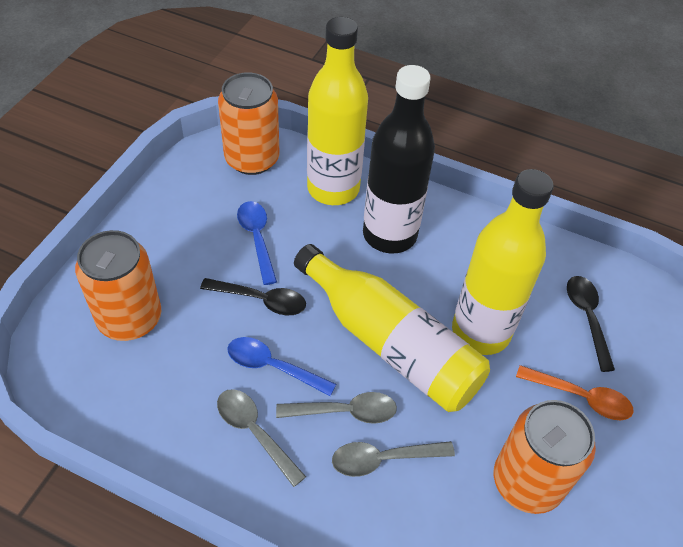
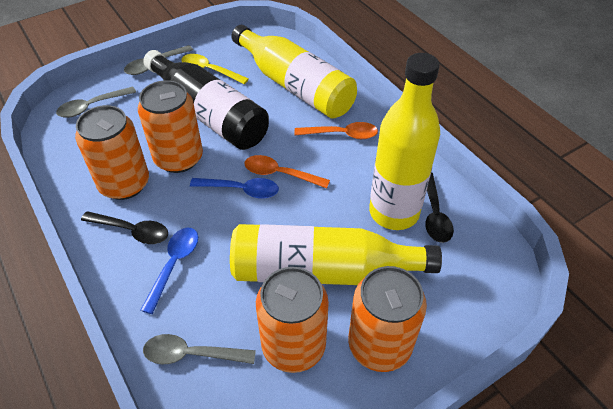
orange can: [75,230,161,341] [218,72,279,175] [494,400,596,514] = 3 -> [75,105,149,200] [138,80,203,173] [256,267,329,373] [348,266,427,372] = 4
orange spoon: [516,365,633,420] = 1 -> [244,155,330,188] [295,122,378,139] = 2
yellow spoon: none = 0 -> [182,54,249,84] = 1

